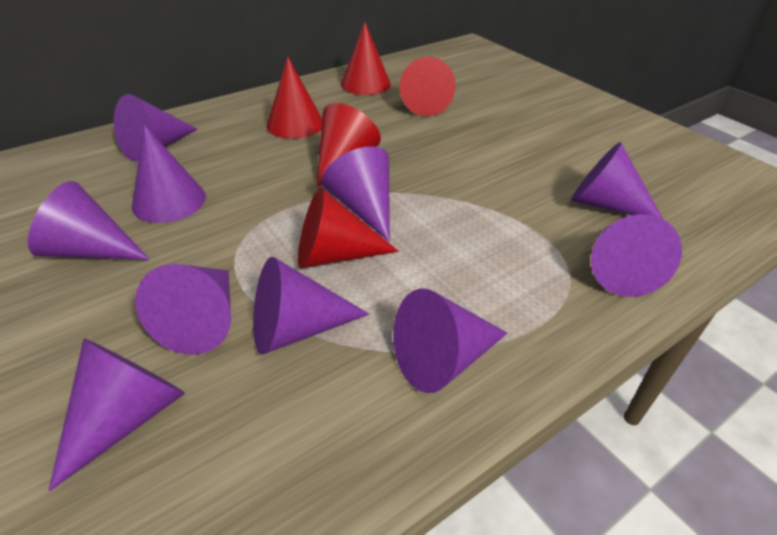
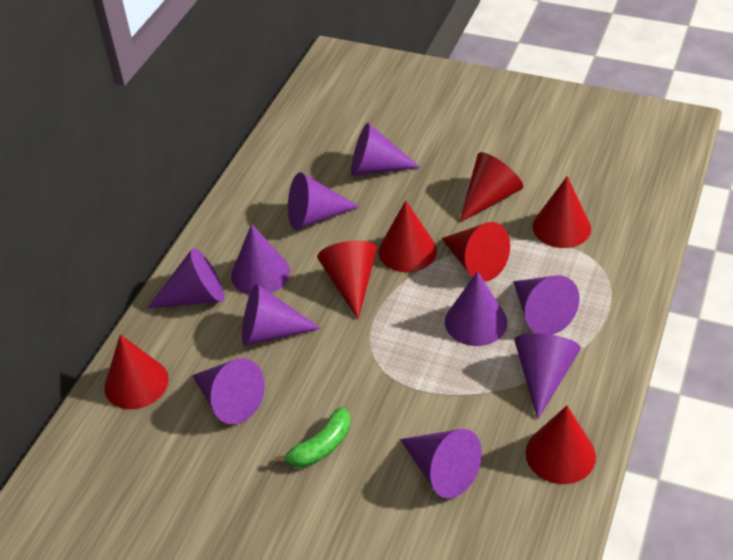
green banana: none = 0 -> [275,407,350,468] = 1
red cone: [266,57,322,139] [298,188,399,268] [317,103,381,187] [341,22,391,95] [400,57,456,116] = 5 -> [104,334,169,409] [317,241,377,319] [378,200,437,272] [441,222,510,282] [460,152,523,222] [525,406,596,484] [533,176,591,248] = 7

